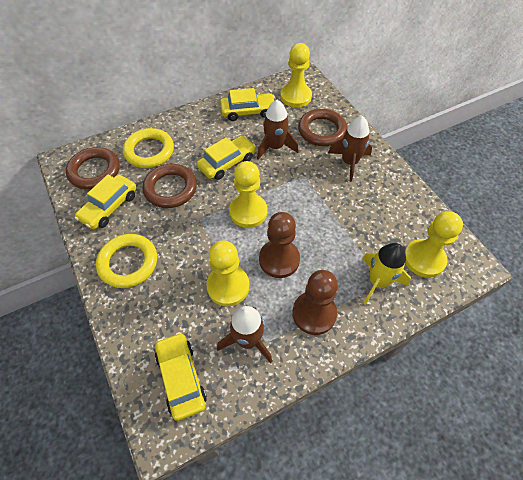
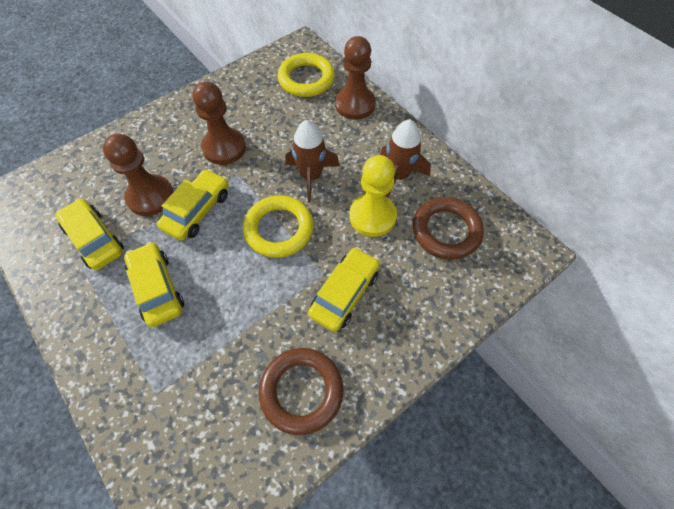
brown pawn: [259,212,300,278] [292,270,338,335] = 2 -> [103,134,174,216] [192,81,246,165] [335,36,376,120] = 3
brown ring: [66,147,120,190] [143,164,197,208] [298,109,347,146] = 3 -> [259,348,343,435] [413,197,484,260] = 2
brown rocket: [217,306,272,363] [257,100,299,160] [328,116,372,182] = 3 -> [285,120,339,202] [380,120,431,198] = 2
yellow pawn: [206,241,249,306] [229,161,268,228] [280,43,312,108] [405,211,463,278] = 4 -> [349,155,397,237] = 1
yellow rocket: [362,243,411,305] = 1 -> none = 0

